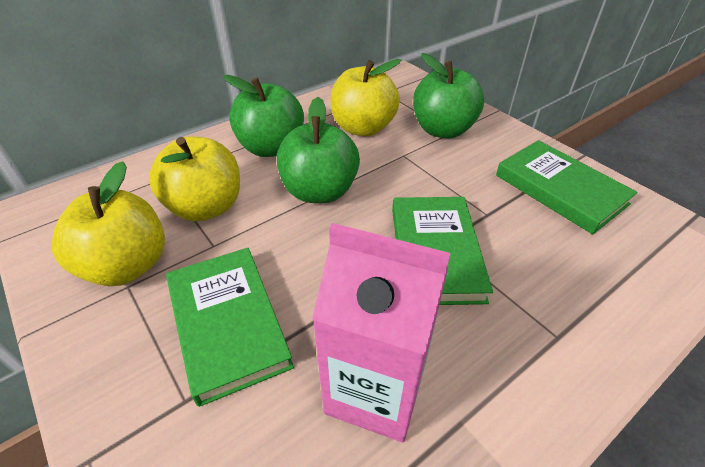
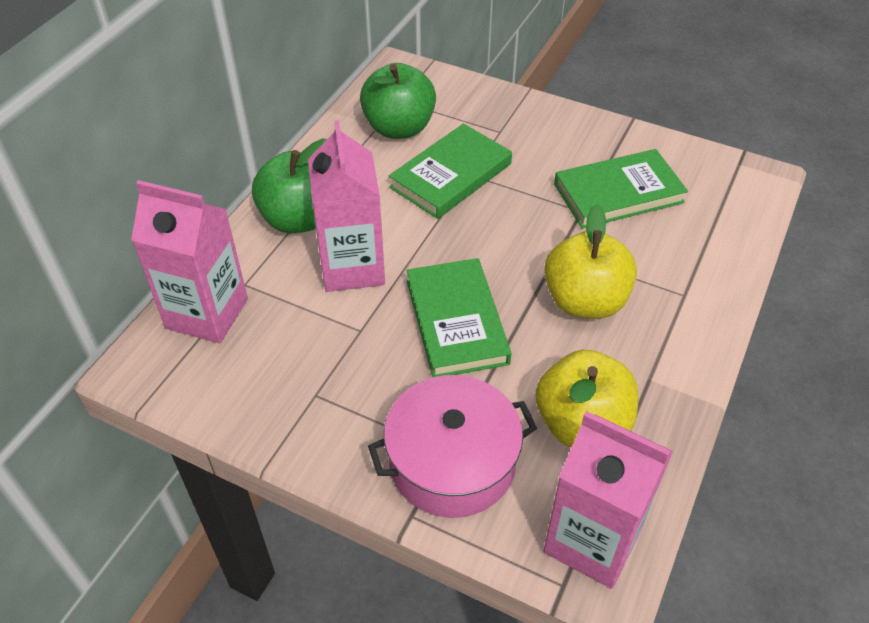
green apple: [223,75,304,157] [277,97,360,203] [413,53,484,138] = 3 -> [252,138,327,233] [360,63,436,139] = 2
pink carton: [312,223,451,442] = 1 -> [131,180,248,343] [308,120,385,292] [544,411,673,589] = 3
pink pot: none = 0 -> [368,375,537,518] = 1
yellow apple: [52,161,165,286] [149,137,240,221] [331,59,401,136] = 3 -> [536,349,639,447] [544,204,637,319] = 2

